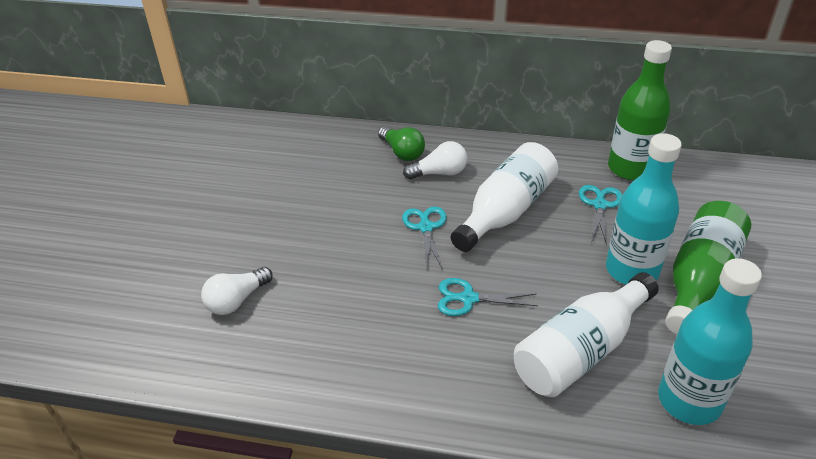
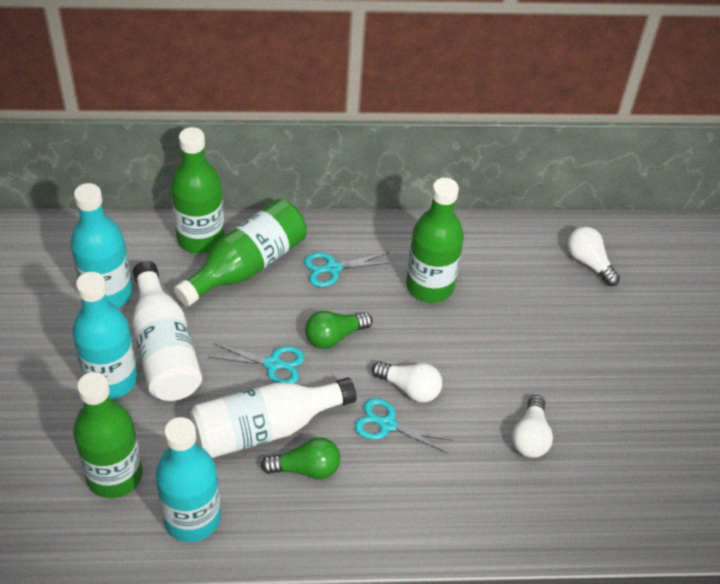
green bottle: [608,40,672,181] [665,201,751,334] = 2 -> [73,372,143,498] [171,127,225,254] [174,199,307,306] [406,178,464,303] = 4
green light bulb: [378,126,425,161] = 1 -> [261,437,340,479] [305,311,373,349] = 2
turquoise bottle: [606,133,682,285] [658,258,762,425] = 2 -> [70,183,132,308] [72,272,138,399] [155,417,221,542] = 3
white light bulb: [201,267,273,315] [403,141,467,179] = 2 -> [372,361,442,403] [512,395,553,458] [567,227,620,286] = 3

